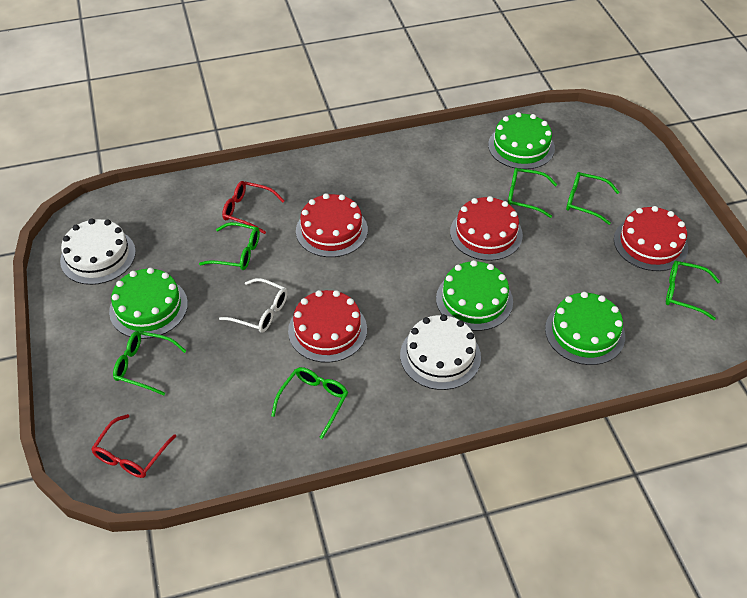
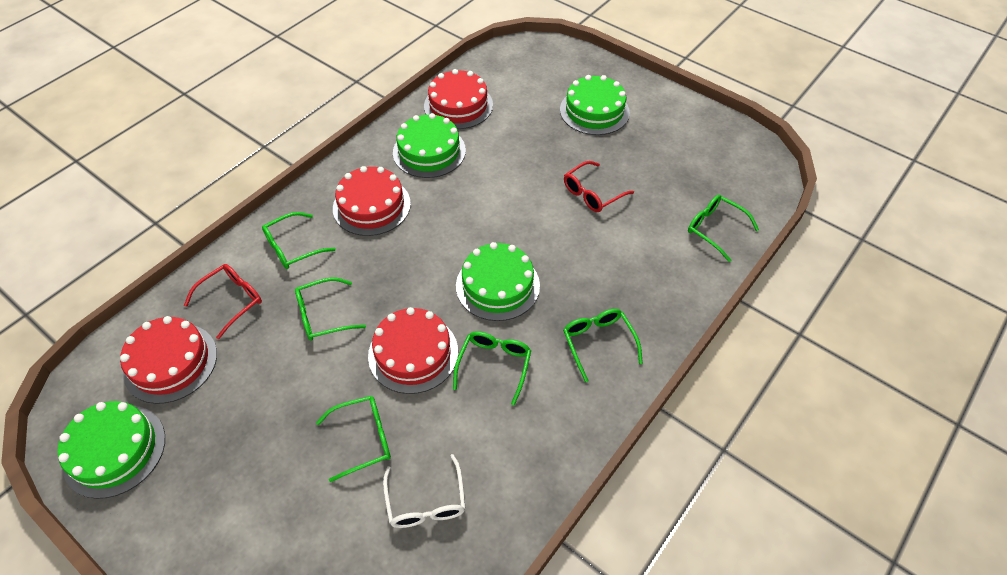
white cake: [60,219,136,285] [400,314,481,390] = 2 -> none = 0

